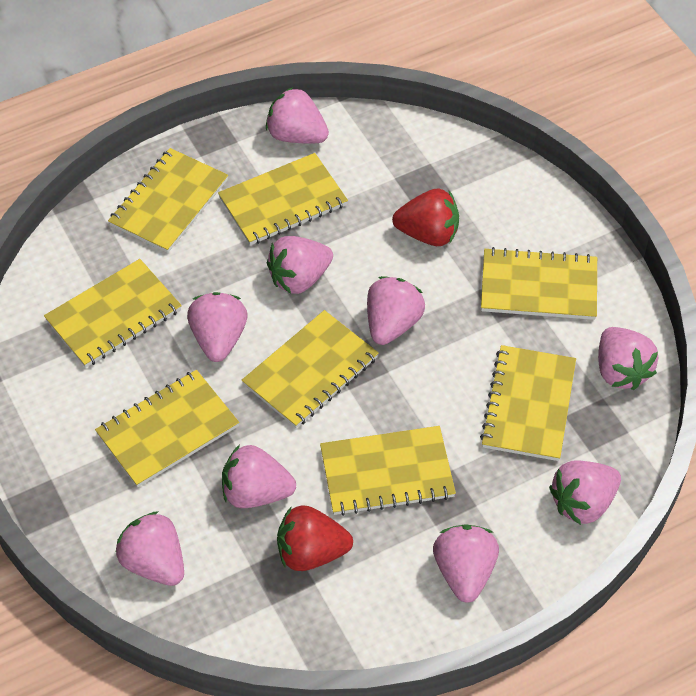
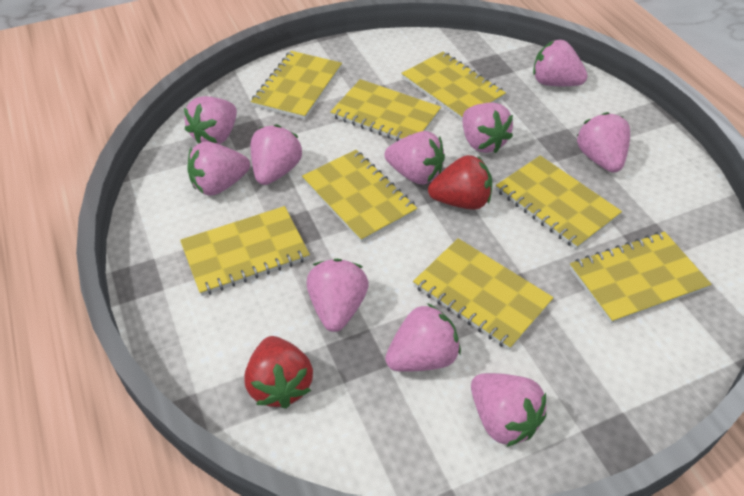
pink strawberry: [116,511,184,586] [187,292,248,362] [222,445,296,508] [266,87,329,144] [267,236,333,294] [367,276,425,345] [433,524,499,603] [549,460,621,525] [598,327,659,390] = 9 -> [184,96,237,145] [187,141,250,196] [251,125,302,185] [307,259,369,332] [385,131,445,185] [385,303,461,372] [463,102,513,153] [471,373,546,447] [533,40,588,86] [577,112,630,173] = 10

